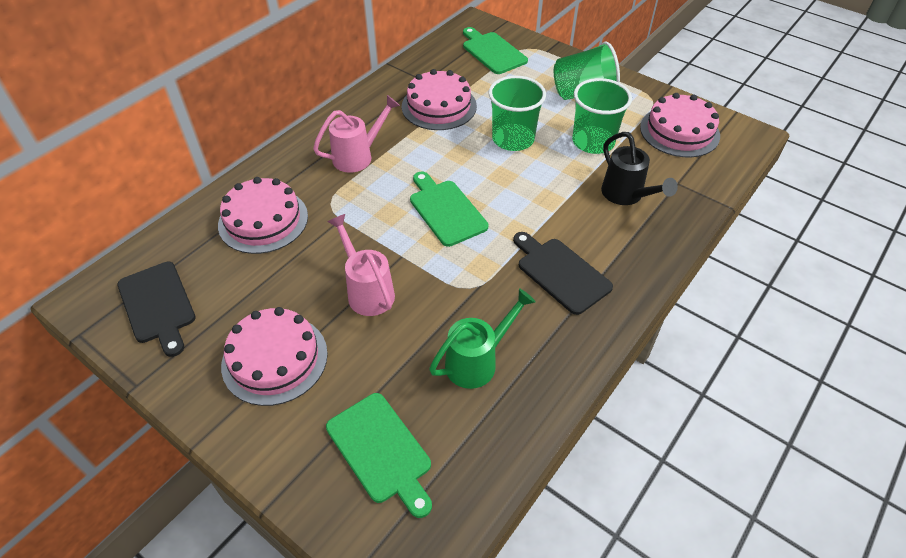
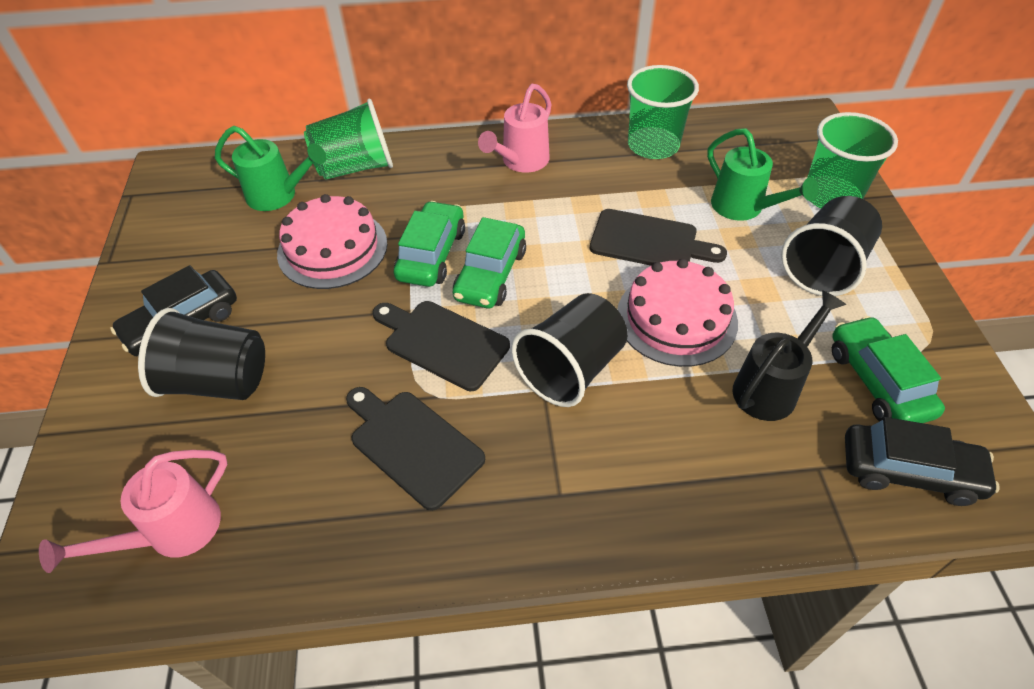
black car: none = 0 -> [110,265,237,356] [845,417,1000,506] = 2
black cup: none = 0 -> [138,308,265,400] [511,293,628,407] [781,196,882,296] = 3
black cutting board: [117,262,196,357] [513,232,613,315] = 2 -> [346,387,485,511] [372,301,510,391] [590,209,727,266] = 3
green car: none = 0 -> [394,201,465,287] [453,217,526,308] [832,316,945,423] = 3
green cutting board: [326,393,432,518] [410,172,488,247] [463,27,528,74] = 3 -> none = 0
green watering can: [429,288,536,389] = 1 -> [215,126,326,211] [707,128,819,221] = 2
pink cake: [218,177,308,254] [221,307,328,406] [402,69,477,130] [640,93,720,158] = 4 -> [277,194,387,289] [617,259,738,367] = 2

